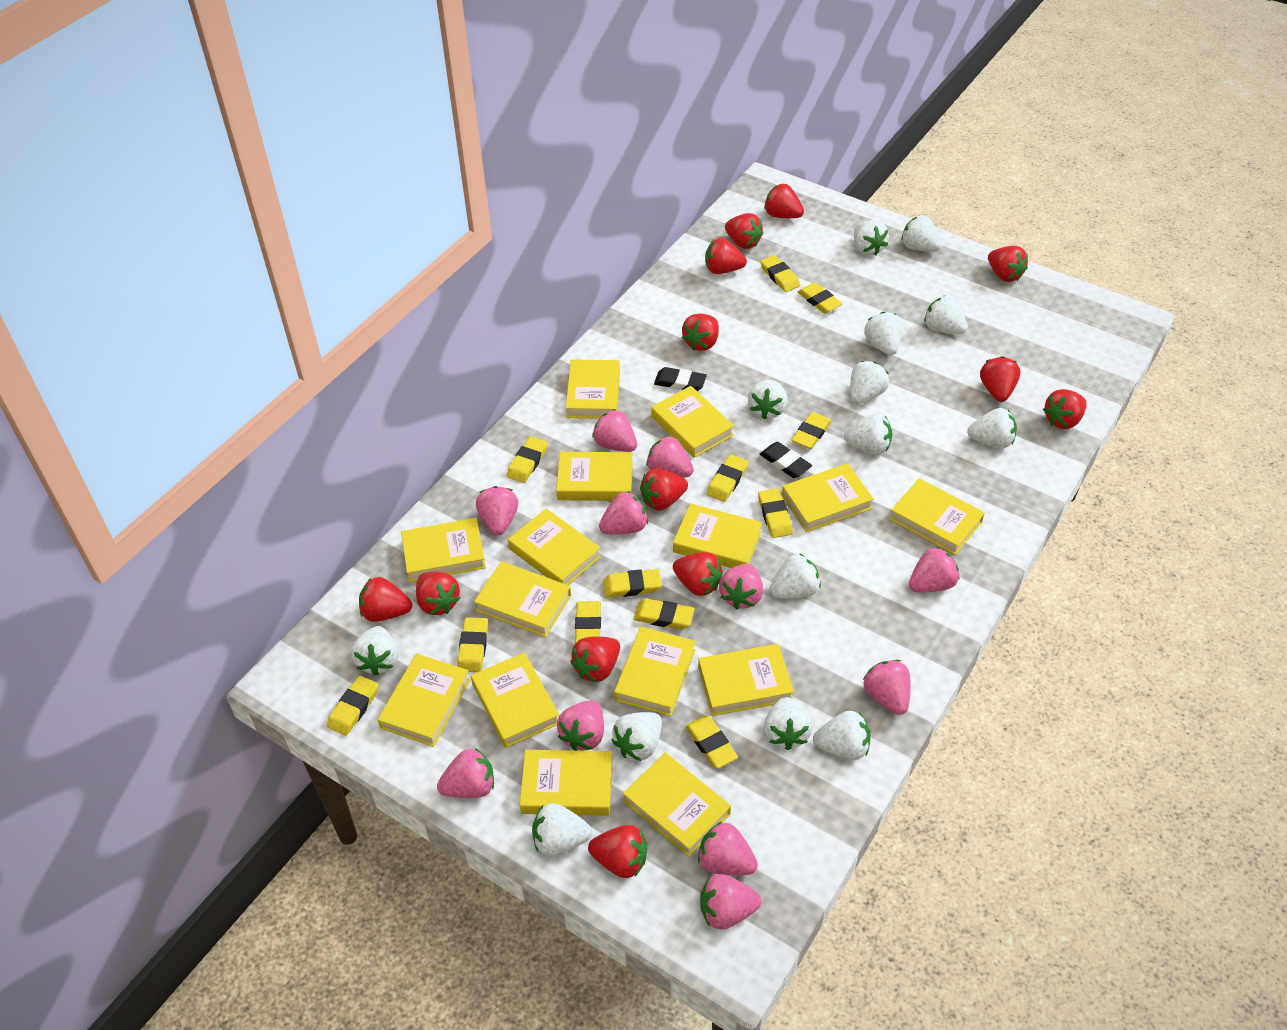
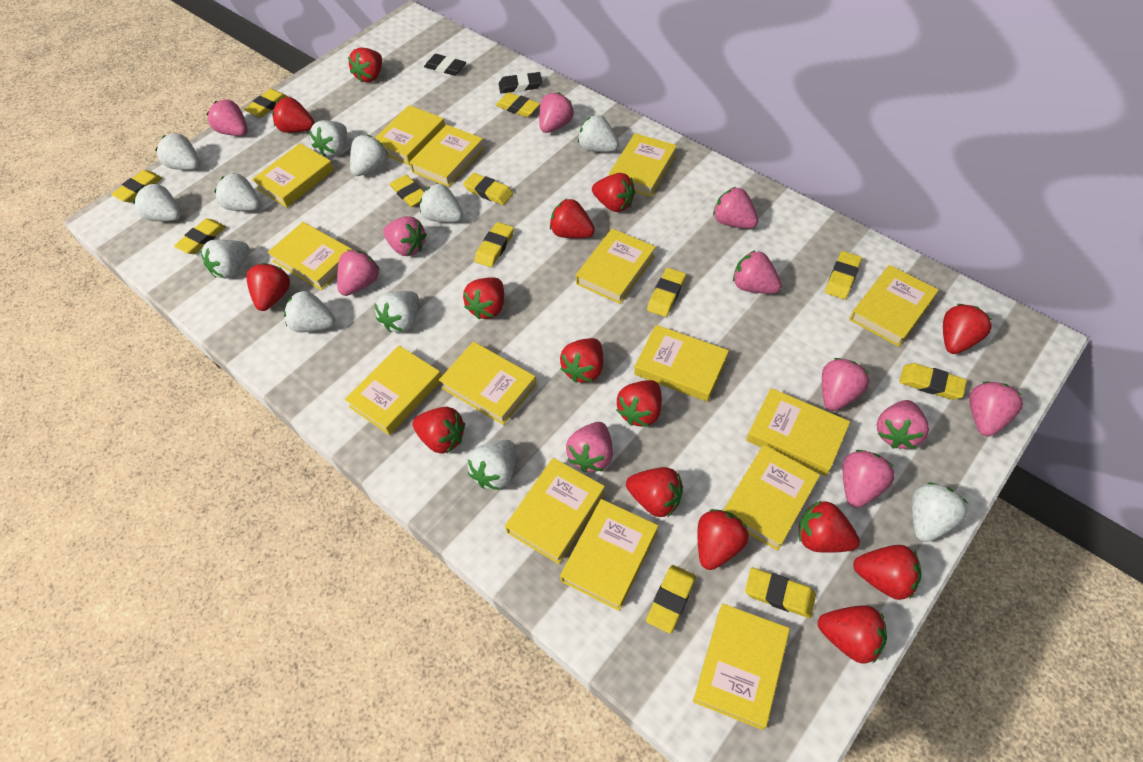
red strawberry: [359,577,412,622] [416,572,460,615] [570,636,620,682] [588,825,647,878] [640,468,688,510] [673,552,723,596] [682,314,719,351] [705,238,747,274] [725,213,763,249] [764,184,804,218] [980,356,1021,402] [988,246,1028,282] [1043,389,1087,429] = 13 -> [247,263,290,311] [272,97,315,133] [348,48,382,82] [412,407,465,454] [463,277,504,319] [550,199,595,238] [560,338,603,383] [592,173,635,212] [616,380,662,427] [626,467,683,518] [698,509,749,570] [799,501,860,553] [818,605,887,664] [853,545,922,600] [943,304,992,354] = 15
white strawberry: [351,626,398,676] [532,803,592,856] [612,712,662,761] [748,380,787,420] [764,697,813,750] [769,553,821,599] [813,711,871,760] [844,414,892,455] [850,361,889,404] [854,220,889,256] [864,312,902,355] [901,215,943,251] [924,296,968,334] [967,408,1017,449] = 14 -> [133,183,181,221] [155,133,200,170] [200,240,249,279] [214,173,260,211] [284,290,335,332] [309,120,347,157] [350,135,388,176] [375,291,419,332] [420,183,463,222] [467,440,515,490] [578,115,619,152] [912,482,967,542] = 12

